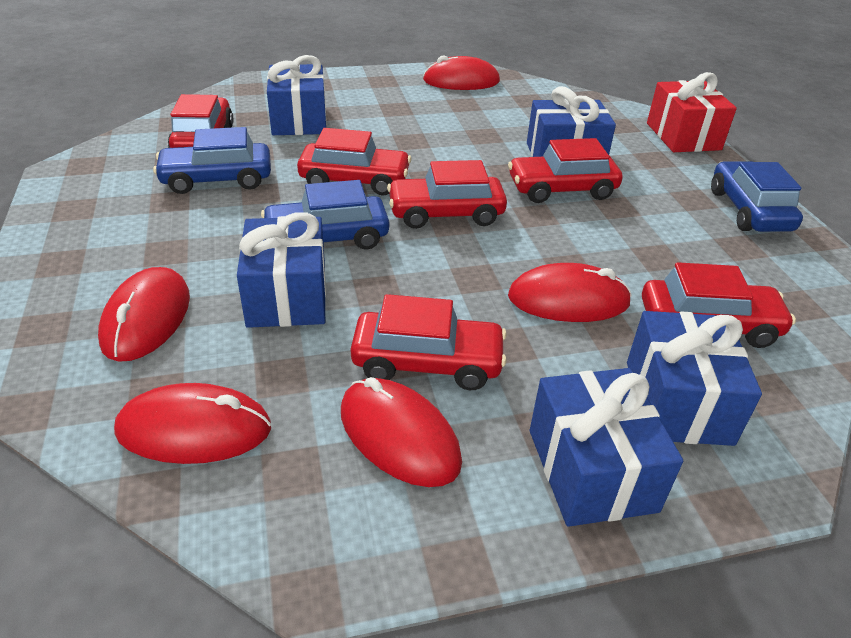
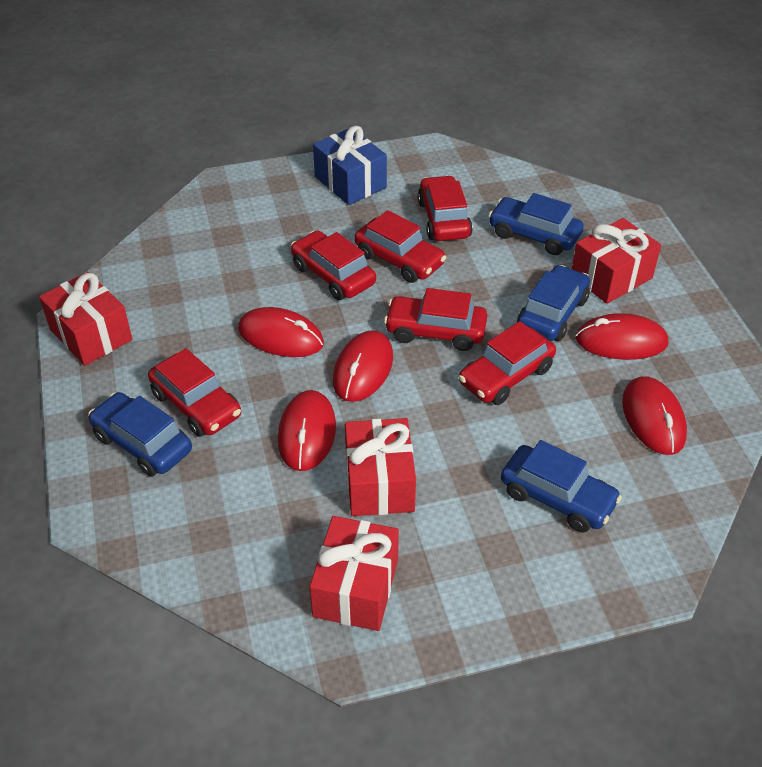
blue car: [153,127,271,194] [261,180,389,250] [711,161,803,232] = 3 -> [88,392,192,477] [488,193,584,255] [501,440,622,533] [517,265,590,342] = 4
blue gift: [237,212,326,328] [267,55,326,135] [527,86,616,157] [530,368,683,527] [627,311,762,446] = 5 -> [313,126,387,205] = 1
red gift: [647,72,737,152] = 1 -> [39,272,132,366] [310,516,399,631] [345,418,416,516] [572,218,661,304] = 4

